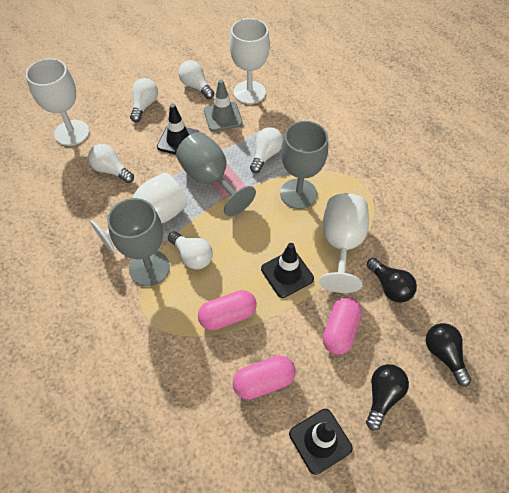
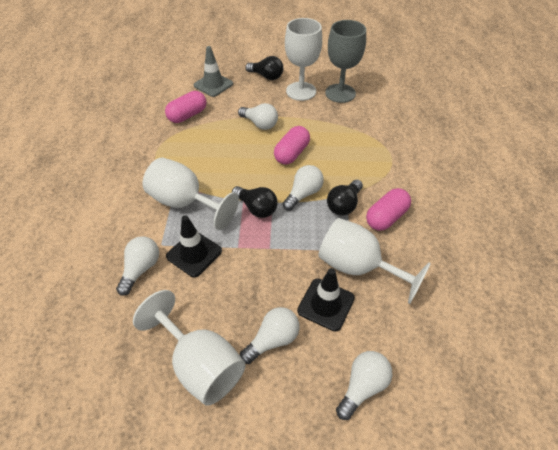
black traffic cone: [157,104,199,155] [261,243,314,298] [289,409,353,475] = 3 -> [166,215,222,277] [297,268,355,332] = 2
grey goblet: [107,198,170,286] [176,132,256,216] [280,121,328,209] = 3 -> [325,20,366,103] = 1

